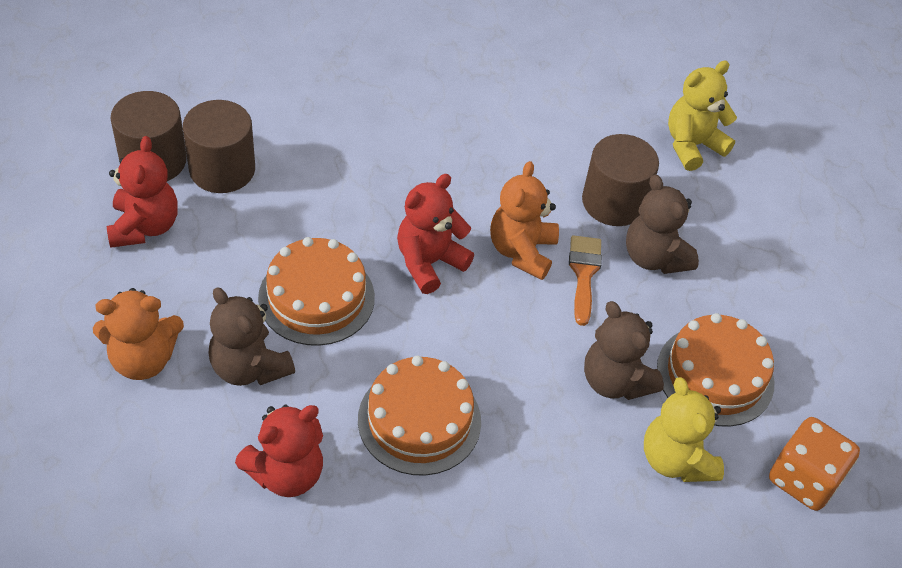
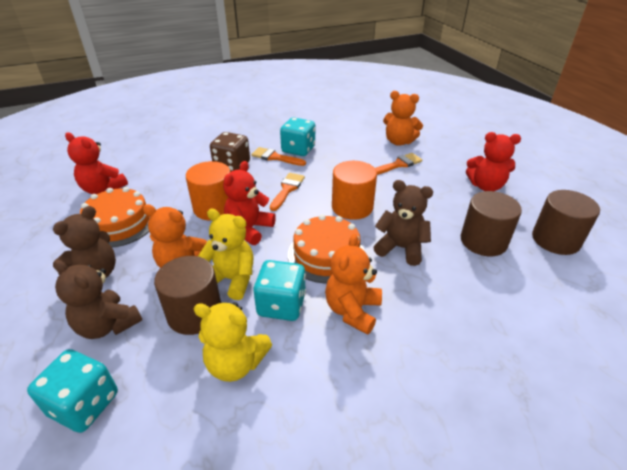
brown dice: none = 0 -> [210,132,250,171] = 1
orange brush: [569,235,602,326] = 1 -> [251,147,306,166] [270,173,305,211] [375,153,422,175] = 3
orange cake: [258,237,375,346] [358,355,481,476] [657,313,774,427] = 3 -> [80,187,150,248] [288,214,365,283] = 2
orange cylinder: none = 0 -> [186,161,231,220] [332,161,377,220] = 2
orange dice: [769,417,860,511] = 1 -> none = 0
orange teddy bear: [93,288,184,380] [490,161,559,280] = 2 -> [143,204,207,268] [325,234,382,335] [383,91,423,146] = 3
turquoise dice: none = 0 -> [27,349,118,433] [253,260,306,321] [280,117,315,156] = 3

